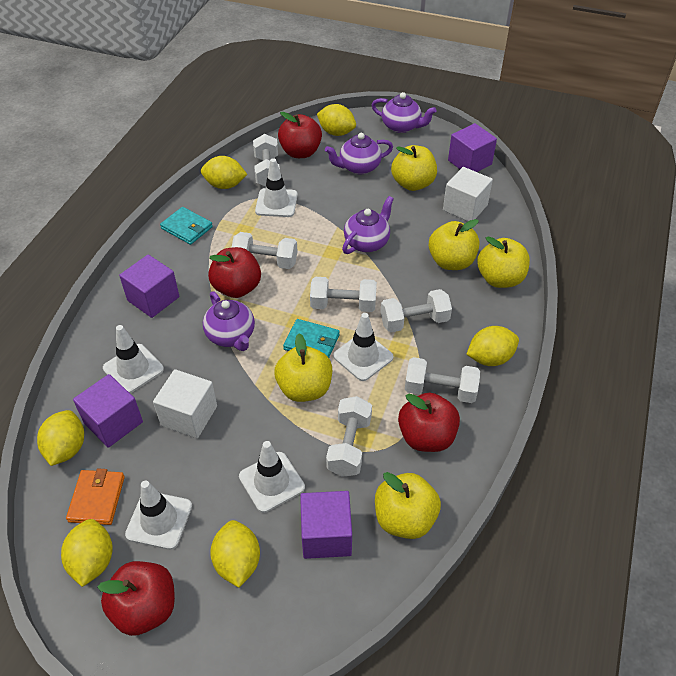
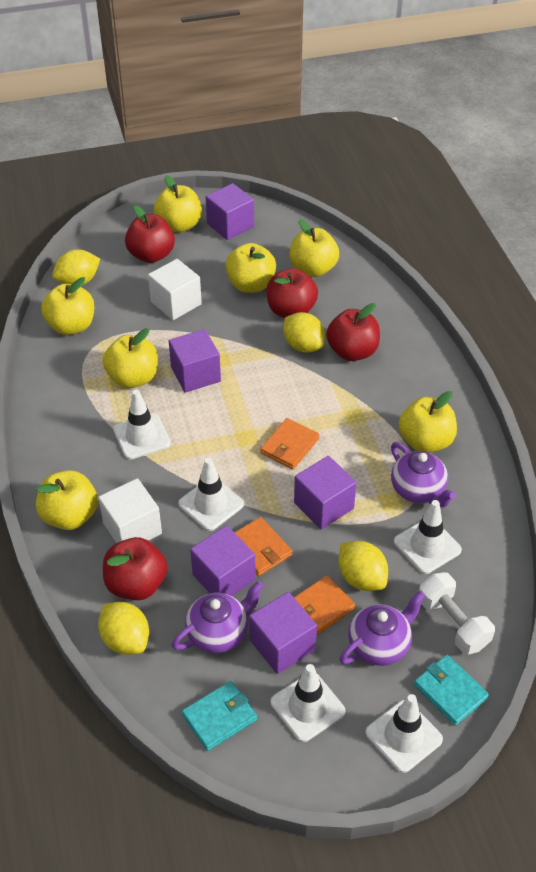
orange wallet: [66,468,125,525] = 1 -> [234,517,292,576] [260,418,319,469] [294,575,355,635] = 3
purple cube: [73,374,143,448] [119,255,179,318] [300,491,352,559] [448,123,497,172] = 4 -> [169,329,221,393] [190,525,256,596] [206,183,254,240] [249,592,317,674] [294,456,357,529] = 5
purple teapot: [203,291,255,351] [325,133,393,174] [342,196,394,254] [372,92,436,133] = 4 -> [172,581,264,653] [339,591,425,666] [391,442,456,507] = 3
white dumbbell: [231,232,298,269] [253,134,280,186] [310,277,377,312] [326,396,372,477] [380,289,452,332] [405,357,480,403] = 6 -> [419,572,495,655] = 1
yellow apple: [274,334,332,402] [375,472,441,539] [391,145,437,191] [429,219,479,270] [477,237,530,288] = 5 -> [36,470,98,530] [41,277,94,335] [103,328,158,388] [154,175,202,233] [225,243,276,293] [289,219,339,277] [399,391,457,453] = 7
yellow lemon: [37,410,84,466] [61,519,113,587] [201,156,247,189] [210,520,260,588] [317,104,356,136] [466,326,519,366] = 6 -> [52,249,100,285] [98,602,149,655] [283,312,325,353] [338,541,388,591] = 4

